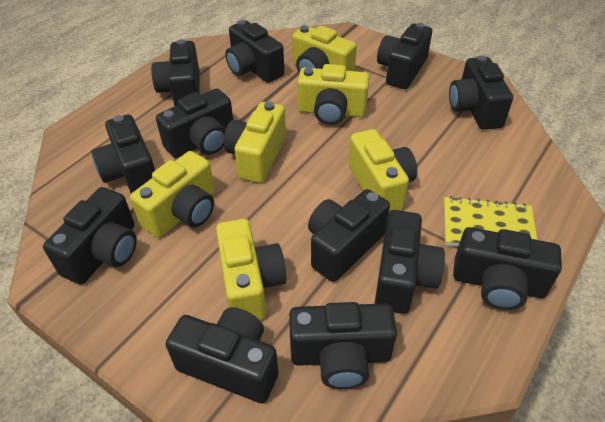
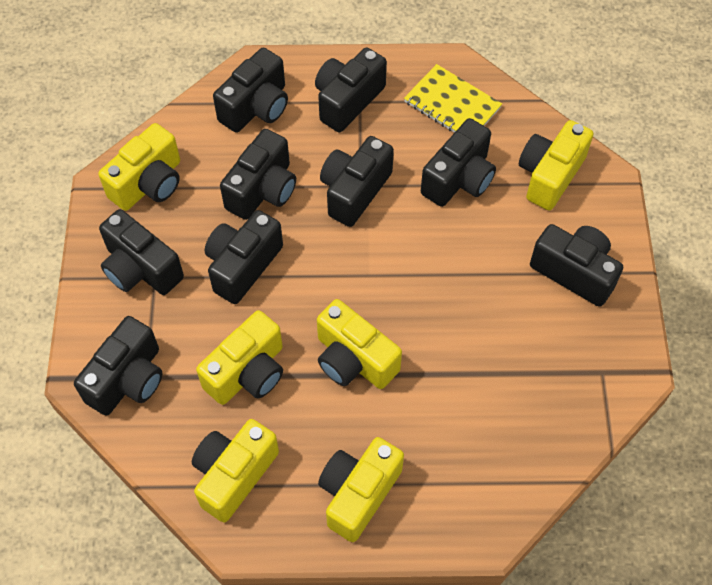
black camera: [43,187,137,284] [91,114,155,194] [151,39,200,106] [156,89,233,158] [166,307,278,404] [225,20,284,83] [289,302,397,389] [308,189,390,282] [375,210,445,314] [377,23,432,89] [449,55,513,130] [453,227,562,310] = 12 -> [74,316,162,416] [99,209,184,295] [205,210,283,304] [213,48,288,133] [220,129,296,220] [315,47,387,132] [320,136,394,227] [421,118,496,207] [530,224,623,307] = 9

